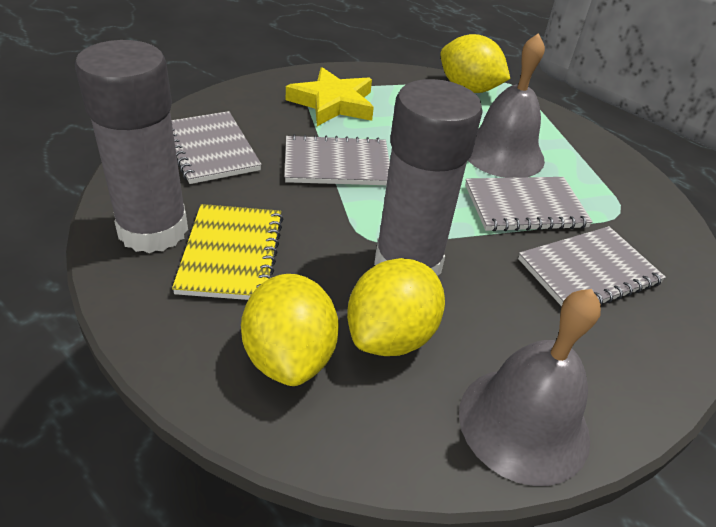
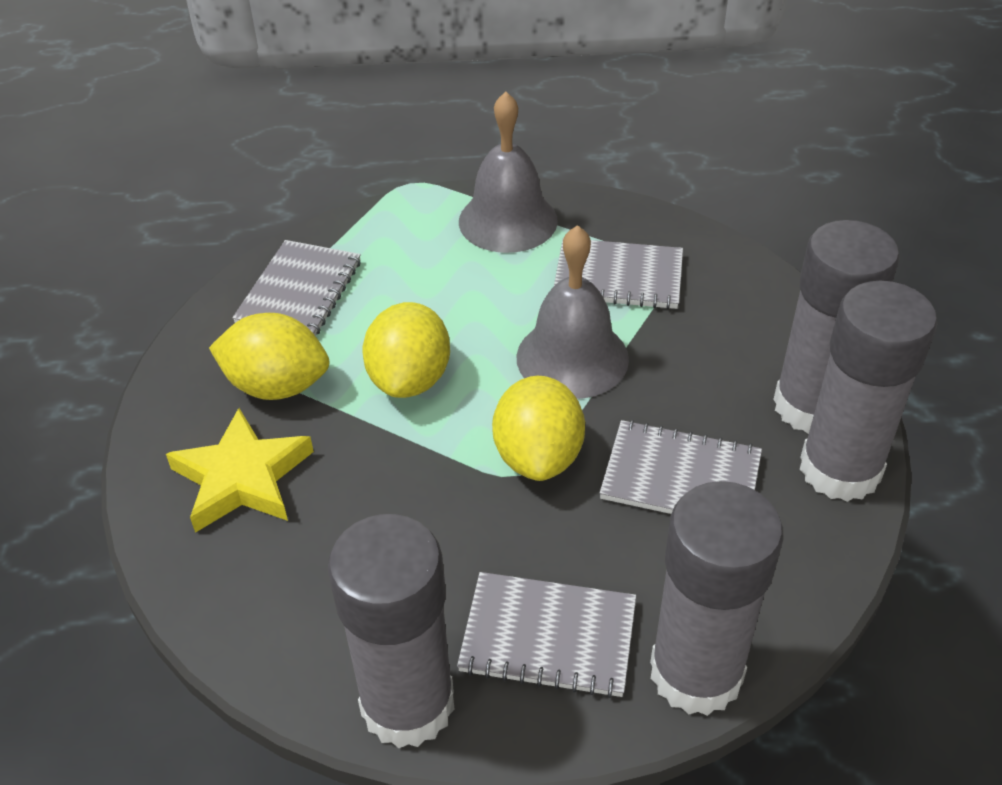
grey glue stick: [75,40,188,253] [374,79,483,276] = 2 -> [328,514,455,748] [650,481,783,716] [773,220,900,434] [800,281,937,502] = 4
yellow notebook: [172,204,283,300] = 1 -> none = 0

